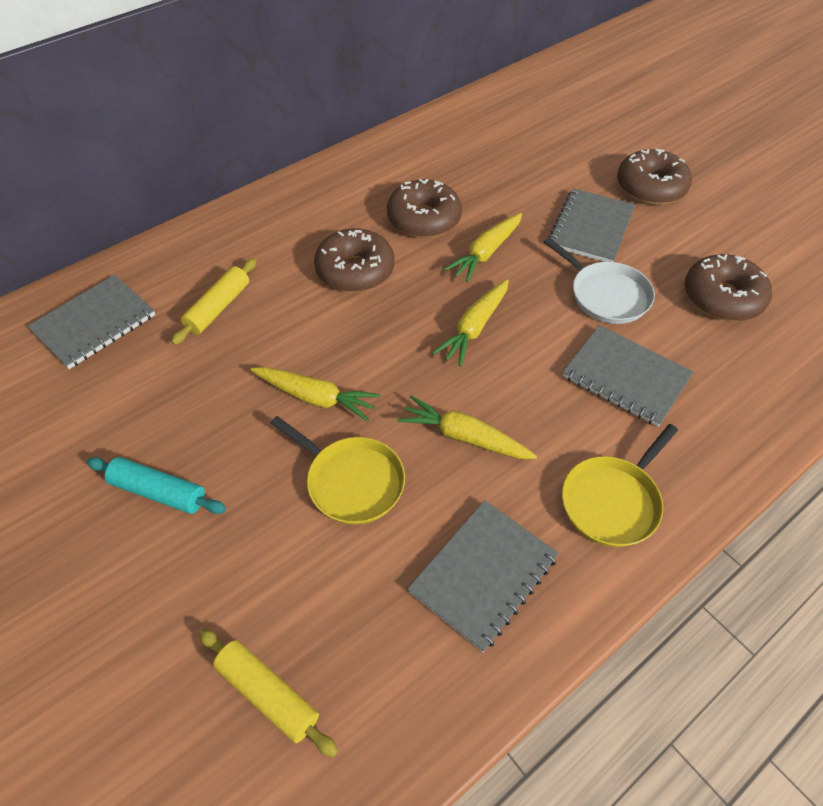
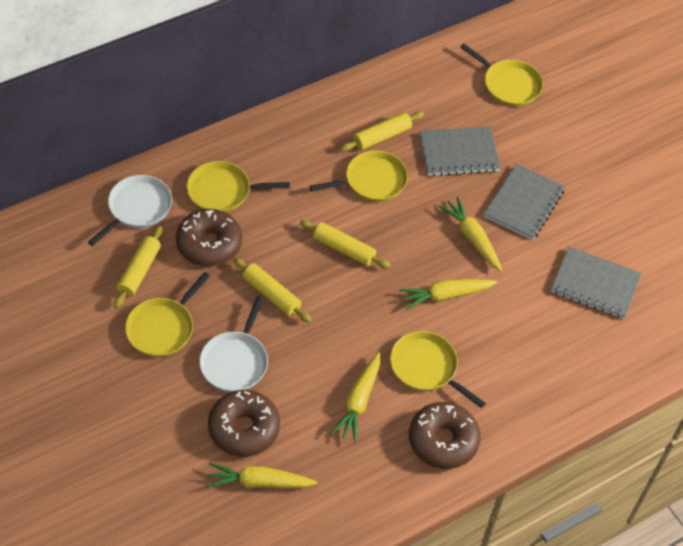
brown donut: [314,228,394,292] [387,179,462,238] [617,149,692,205] [685,254,772,321] = 4 -> [176,209,242,266] [208,390,280,457] [409,402,481,469] = 3
grey notebook: [28,275,155,369] [408,500,559,652] [549,188,635,262] [563,325,694,427] = 4 -> [419,126,501,176] [484,164,565,240] [551,246,642,319] = 3
turquoise rolling pin: [86,457,226,514] = 1 -> none = 0
white pan: [544,237,655,324] = 1 -> [88,175,172,246] [199,296,268,392] = 2
yellow pan: [271,416,405,525] [562,424,678,547] = 2 -> [125,272,210,357] [187,161,290,212] [309,150,408,202] [390,331,486,408] [460,43,543,106] = 5
yellow rolling pin: [171,258,257,345] [199,629,338,757] = 2 -> [114,226,163,308] [233,257,311,323] [300,220,390,269] [341,111,424,151] = 4

